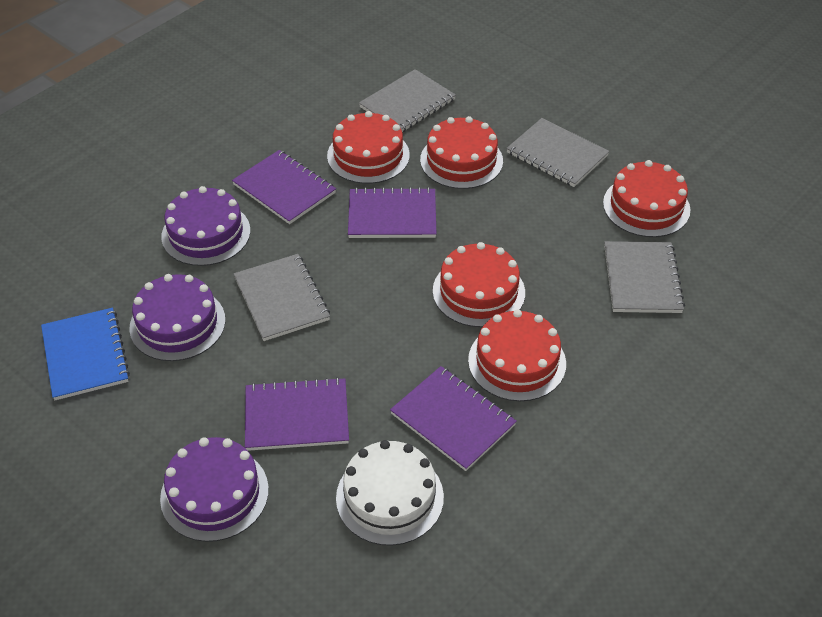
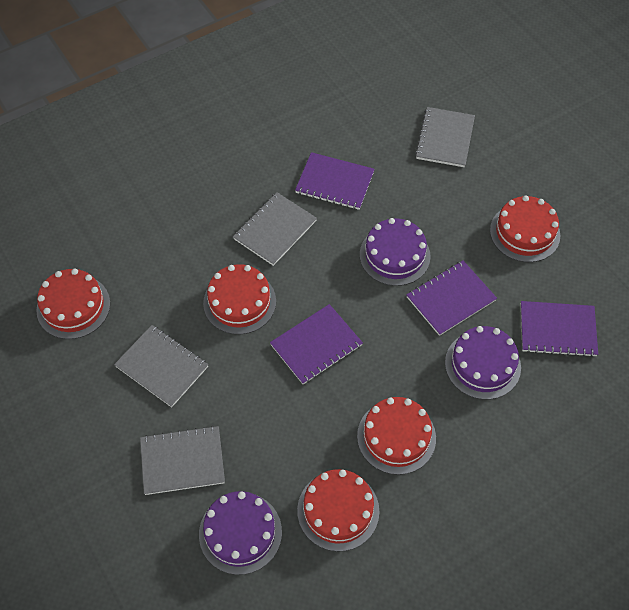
blue notebook: [41,308,130,400] = 1 -> none = 0
white cake: [336,440,444,546] = 1 -> none = 0

